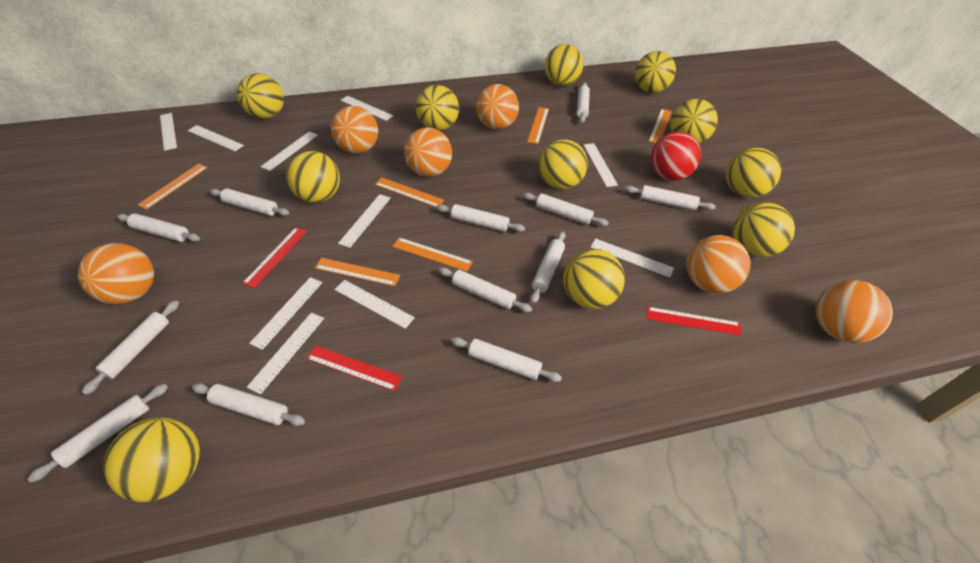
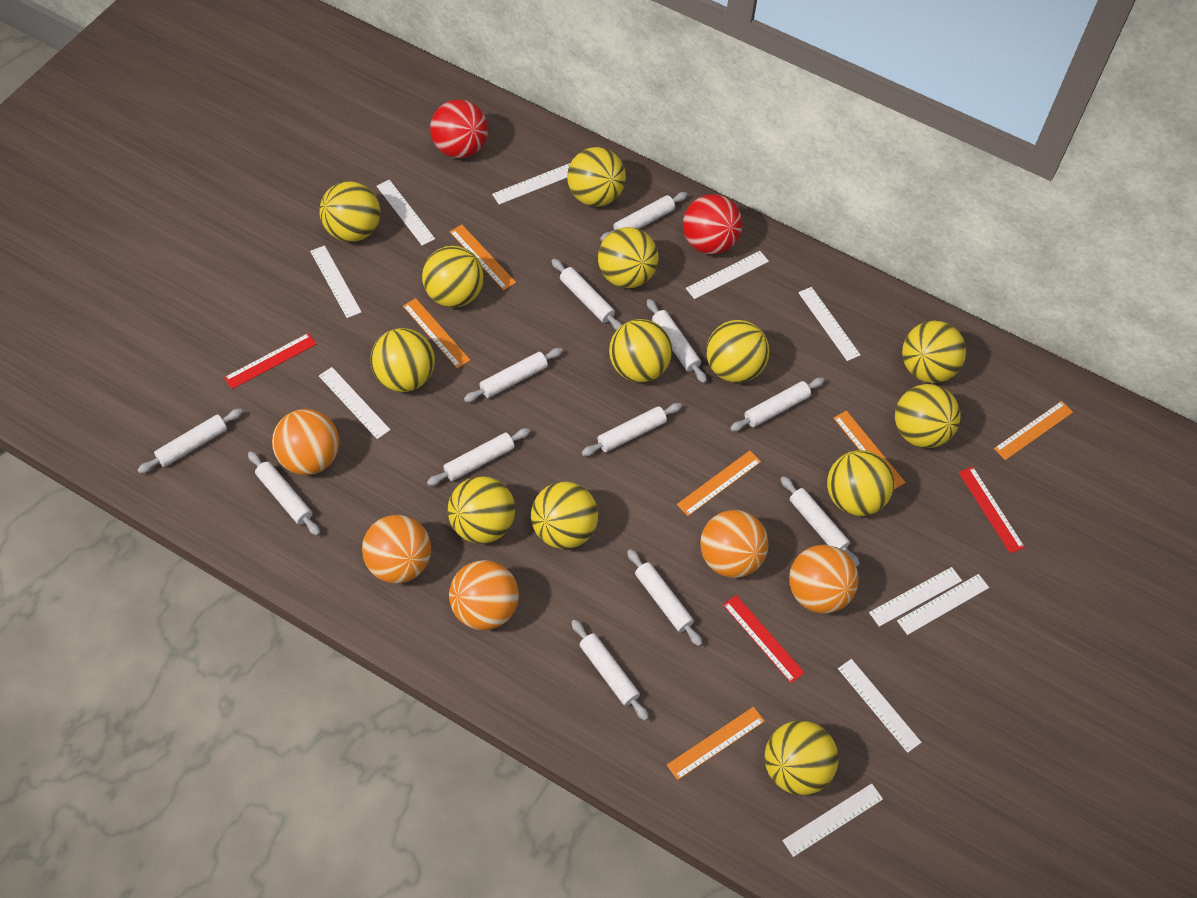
orange ball: [78,243,154,304] [331,106,378,154] [404,127,452,177] [476,84,519,129] [687,235,751,293] [815,280,893,343] = 6 -> [272,409,339,475] [362,515,431,583] [449,560,519,630] [700,510,769,578] [789,545,859,613] = 5
red ball: [651,132,701,181] = 1 -> [430,99,488,158] [683,194,743,254] = 2
yellow ball: [104,417,200,502] [237,73,284,119] [286,151,340,203] [416,85,459,131] [539,139,588,189] [545,44,583,86] [563,249,625,309] [635,51,676,93] [670,99,718,144] [726,148,781,198] [733,202,795,257] = 11 -> [319,181,380,242] [371,328,435,392] [422,246,484,308] [448,476,515,544] [531,482,598,549] [567,147,626,207] [598,227,659,288] [609,319,672,382] [706,320,770,383] [765,720,838,795] [827,450,894,516] [895,384,961,448] [902,320,966,383] = 13

